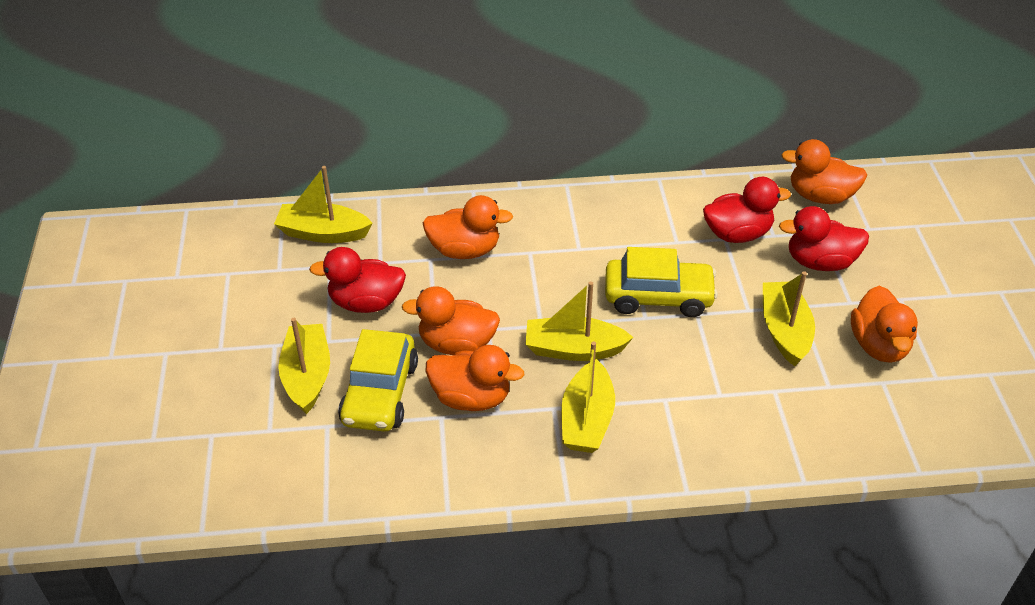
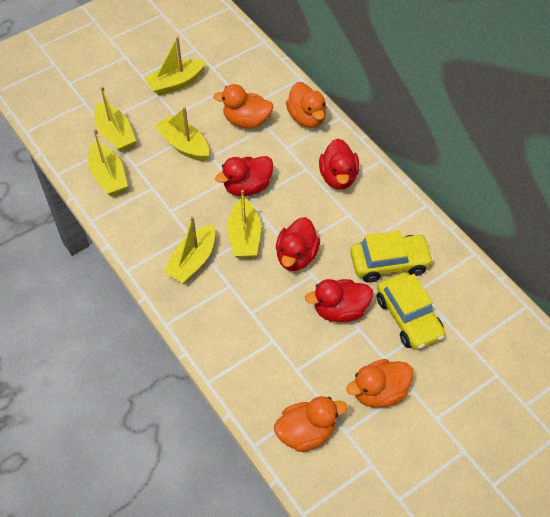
orange duck: [402,286,500,355] [423,195,513,259] [426,345,524,411] [781,139,867,204] [851,286,918,363] = 5 -> [213,84,273,128] [274,396,347,452] [286,82,327,128] [346,359,414,408] = 4
red duck: [309,247,406,313] [703,177,791,243] [779,206,869,271] = 3 -> [215,156,273,196] [276,217,320,271] [305,279,373,322] [319,139,359,190] = 4
yellow boat: [274,166,373,243] [278,318,330,414] [525,281,634,361] [561,341,615,453] [763,271,815,366] = 5 -> [88,129,128,196] [94,86,136,152] [144,37,205,95] [155,107,209,161] [163,216,215,284] [227,190,261,258] = 6

